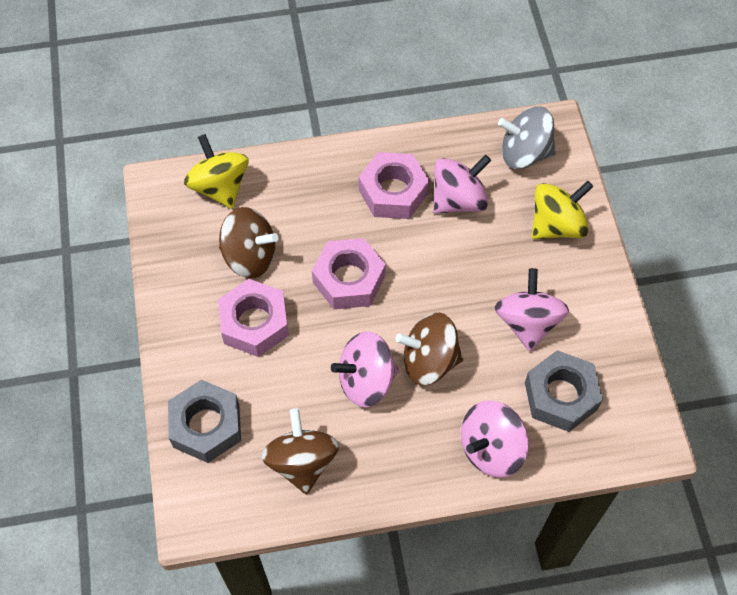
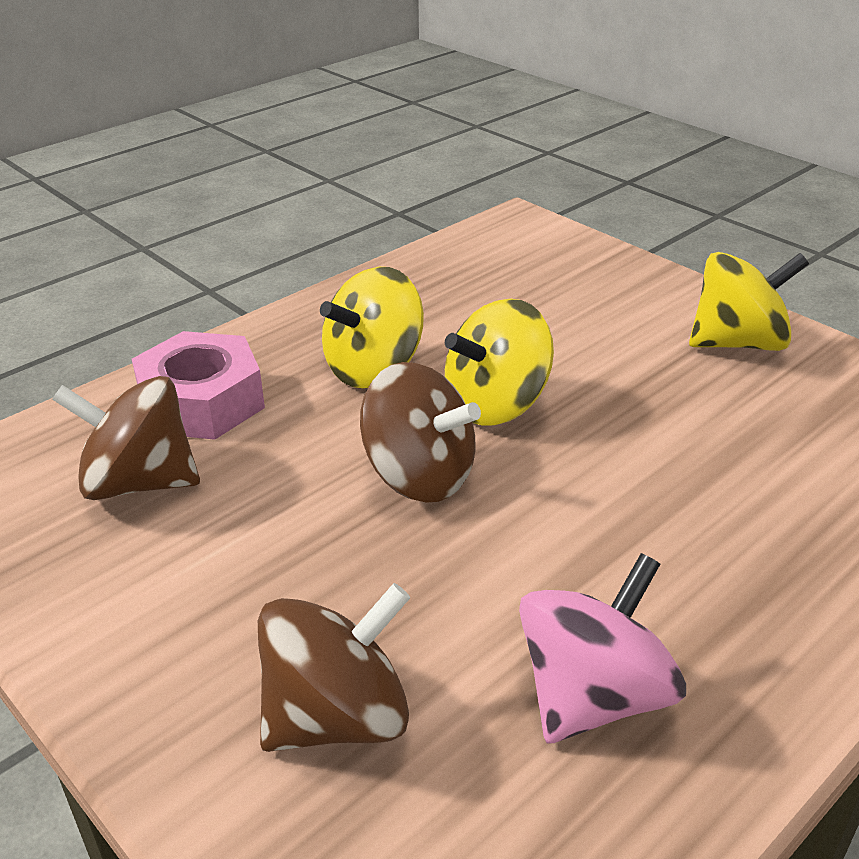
grey nut: [168,380,241,463] [525,350,603,432] = 2 -> none = 0
grey spinning top: [498,106,556,169] = 1 -> none = 0
pink nut: [218,279,289,357] [312,238,386,309] [359,152,429,219] = 3 -> [132,331,265,440] = 1
pink spinning top: [331,331,399,408] [433,155,491,214] [461,400,529,478] [495,268,569,351] = 4 -> [519,553,686,743] = 1
yellow spinning top: [184,134,249,209] [532,181,593,239] = 2 -> [320,267,424,388] [445,299,554,426] [689,252,809,351] = 3

